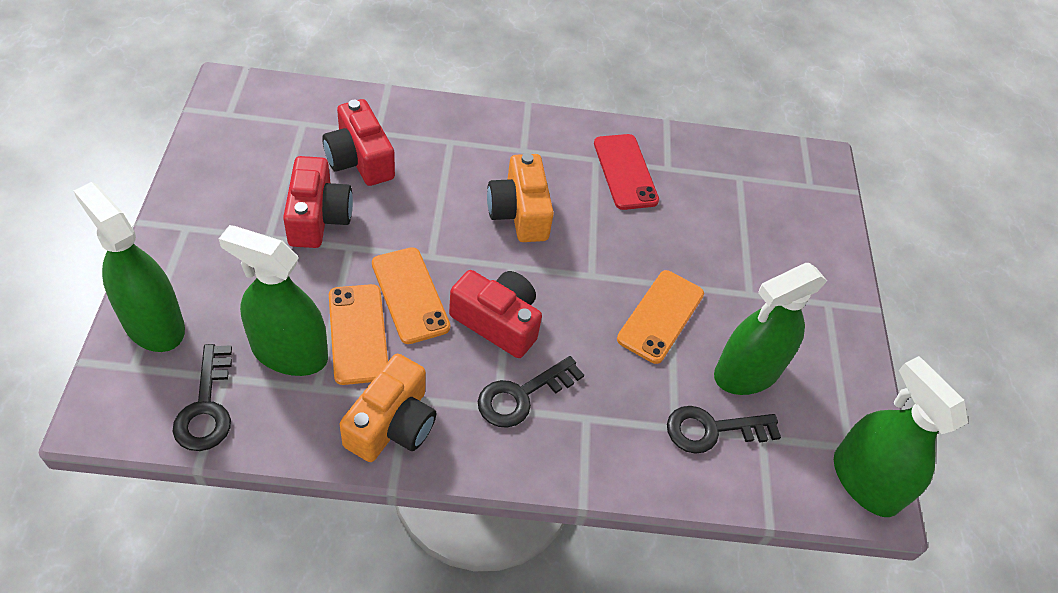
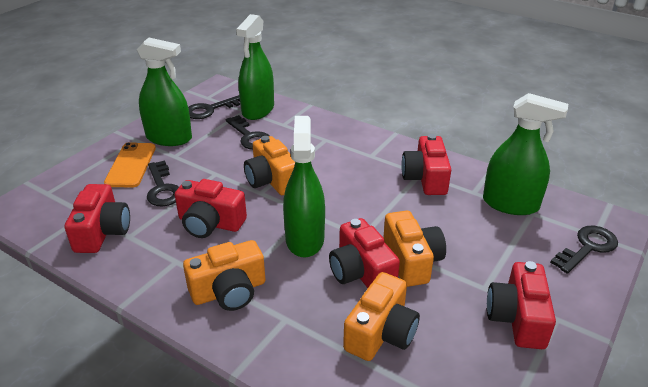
black key: [172,344,232,451] [478,356,584,428] [667,406,781,454] = 3 -> [147,161,179,206] [188,95,240,119] [226,115,270,150] [550,226,618,274] = 4
orange camera: [340,354,436,462] [487,153,554,242] = 2 -> [183,240,266,311] [244,136,295,195] [343,272,420,361] [383,211,446,287] = 4
orange phone: [329,284,388,385] [372,247,450,344] [617,270,704,364] = 3 -> [104,142,156,188] = 1
red camera: [283,156,353,248] [322,99,395,186] [449,270,542,358] = 3 -> [65,184,130,253] [175,179,247,238] [329,218,400,288] [401,134,451,195] [487,261,556,349] = 5
red phone: [594,134,659,210] = 1 -> none = 0

